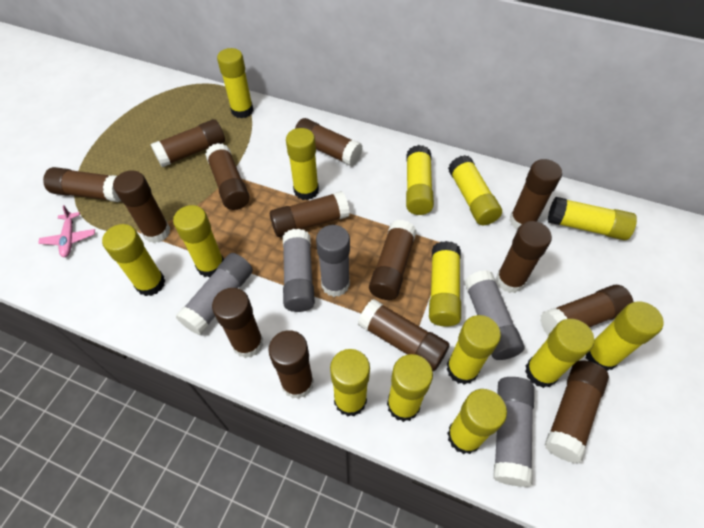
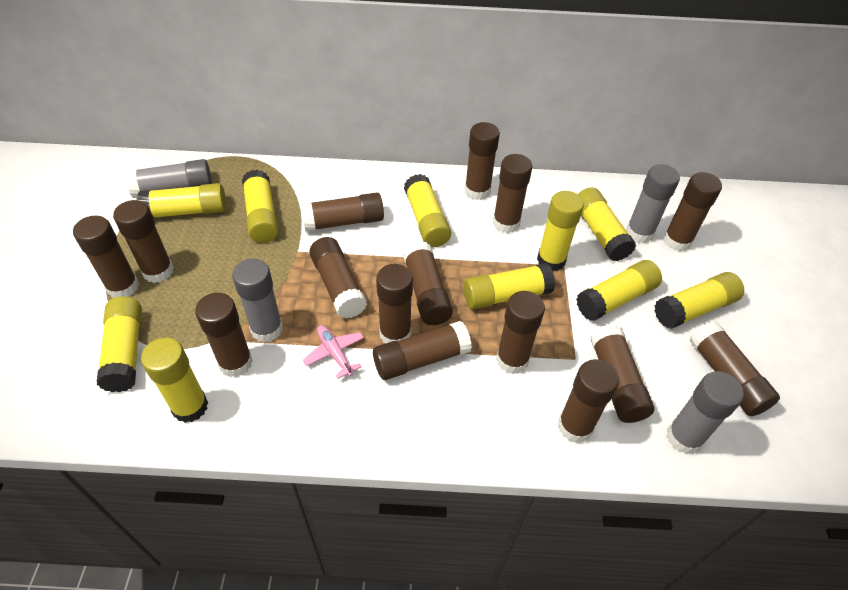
brown glue stick: [43,167,121,202] [113,170,170,243] [150,119,225,167] [205,143,250,210] [212,288,263,358] [268,330,314,399] [270,191,350,237] [295,118,362,166] [358,299,450,371] [369,220,417,300] [496,221,552,293] [509,159,562,229] [540,285,634,336] [545,360,609,463] = 14 -> [73,216,139,298] [113,200,174,283] [195,293,253,377] [301,192,384,232] [309,237,367,319] [373,321,472,380] [376,264,413,343] [403,241,453,325] [465,122,500,200] [493,154,533,233] [496,291,545,374] [558,359,619,443] [590,324,654,423] [663,172,722,251] [690,321,780,416] = 15
grey glue stick: [176,253,253,335] [283,229,315,312] [316,225,350,297] [464,270,524,360] [493,377,534,487] = 5 -> [125,159,212,198] [232,259,283,342] [626,164,680,243] [666,371,744,454] = 4
yellow glue stick: [102,224,165,296] [173,205,224,278] [217,48,254,118] [286,128,319,200] [330,349,370,417] [387,354,433,422] [406,145,434,215] [429,241,461,326] [446,315,501,385] [447,389,507,454] [448,155,502,225] [525,319,594,388] [548,197,637,240] [586,301,664,371] = 14 -> [97,296,142,392] [137,183,226,218] [141,338,208,423] [242,170,279,243] [404,174,451,247] [464,263,555,309] [537,191,584,271] [576,260,662,321] [578,187,636,261] [654,272,744,329] = 10

